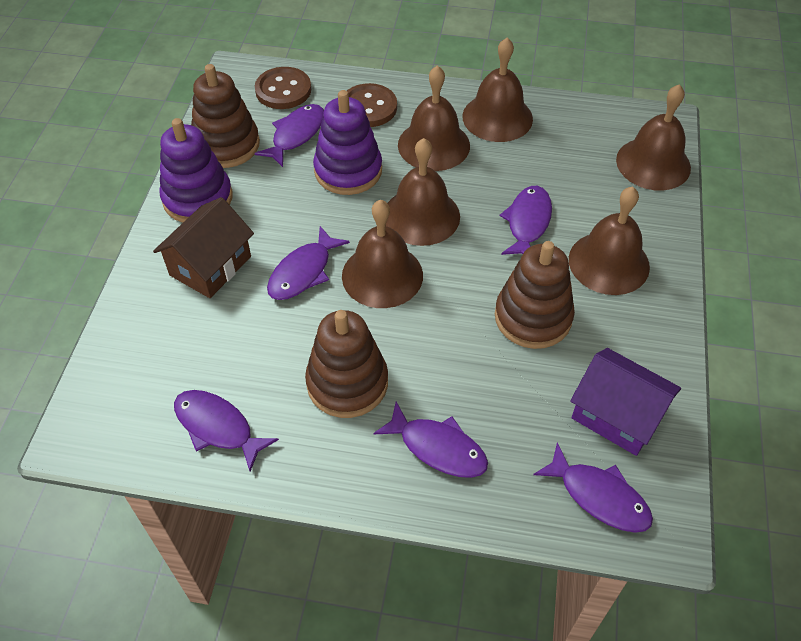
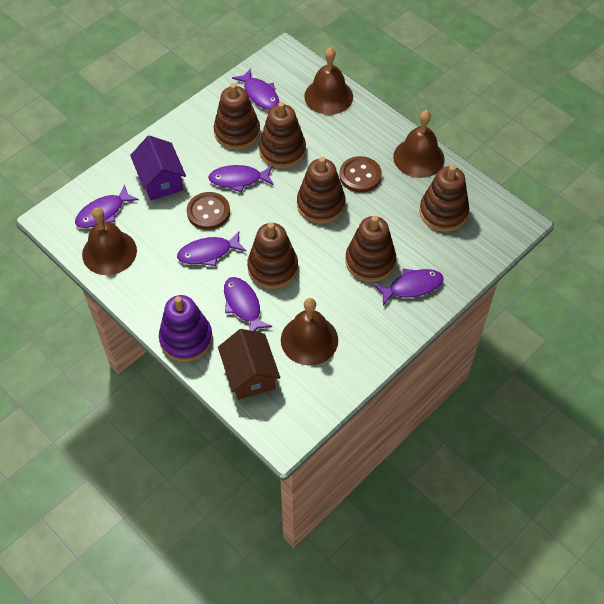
brown bell: [342,199,423,308] [386,138,460,246] [398,65,470,171] [462,38,533,142] [569,186,650,295] [616,84,691,190] = 6 -> [82,207,137,275] [281,298,338,366] [304,47,353,115] [393,110,445,178] = 4
brown stacking toy: [191,64,260,168] [305,310,388,418] [495,241,575,349] = 3 -> [214,83,260,150] [247,222,298,289] [259,102,306,169] [297,157,345,224] [345,216,396,282] [419,165,469,232] = 6
purple stacking toy: [159,118,233,223] [313,90,382,195] = 2 -> [159,295,213,362] = 1

